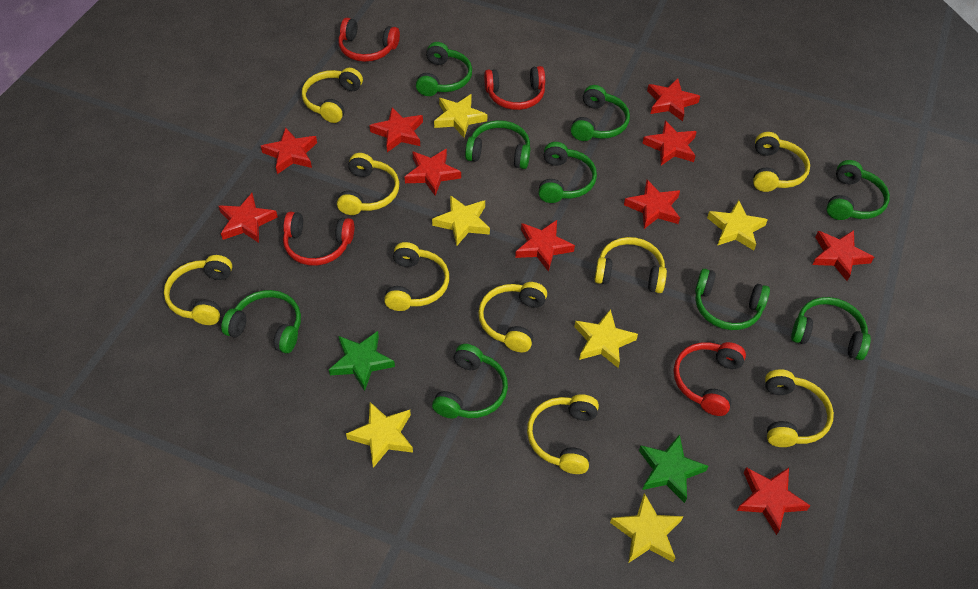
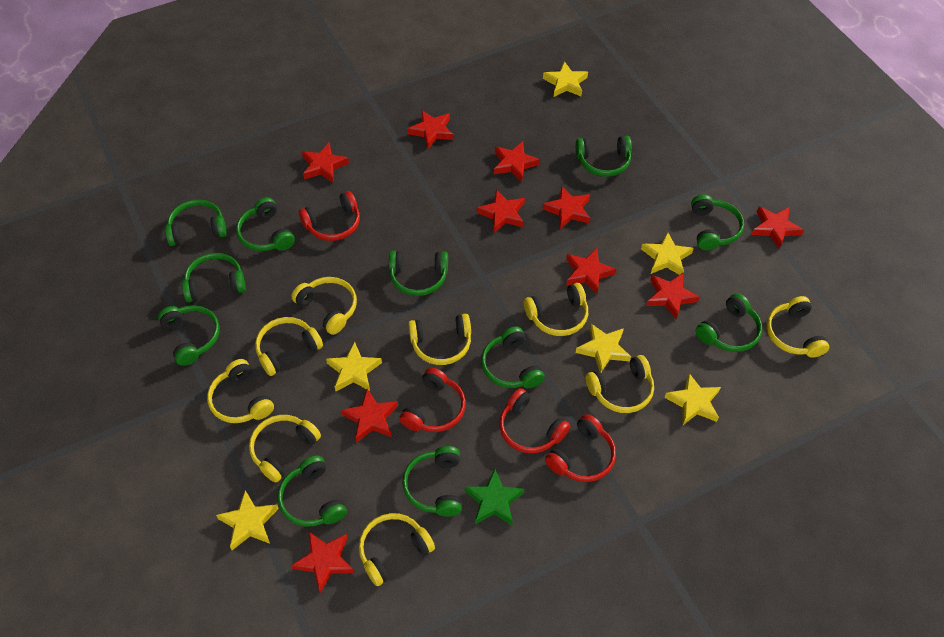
green headphones: [221,290,301,353] [416,42,472,96] [432,344,508,419] [465,120,530,169] [538,142,597,203] [571,85,630,141] [695,269,770,330] [791,297,871,360] [827,160,890,220] = 9 -> [158,305,220,366] [165,199,227,246] [182,253,246,302] [236,197,295,251] [278,456,347,527] [389,251,448,296] [402,446,462,517] [481,327,545,388] [575,136,632,177] [691,194,744,250] [695,293,762,352] = 11
green star: [329,331,395,391] [639,434,708,503] = 2 -> [465,469,524,525] = 1

